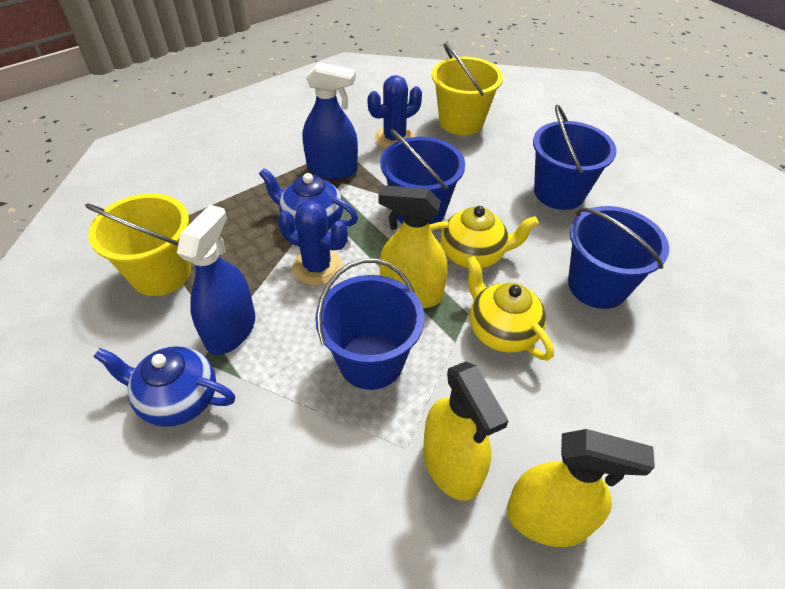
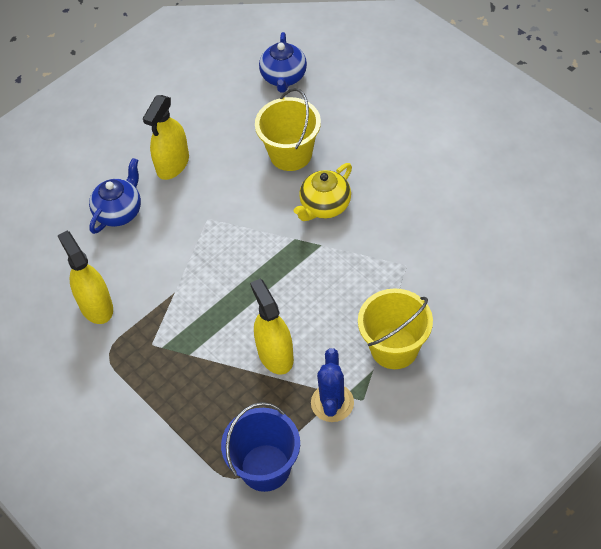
blue bucket: [315,258,424,390] [380,129,465,225] [533,105,617,210] [568,206,669,309] = 4 -> [221,402,300,492] = 1
blue cactus: [278,201,348,285] [367,75,422,149] = 2 -> [311,348,354,422] = 1
blue spray bottle: [177,205,255,355] [303,62,358,179] = 2 -> none = 0
yellow teapot: [429,206,539,269] [466,256,554,361] = 2 -> [294,163,352,221] = 1

